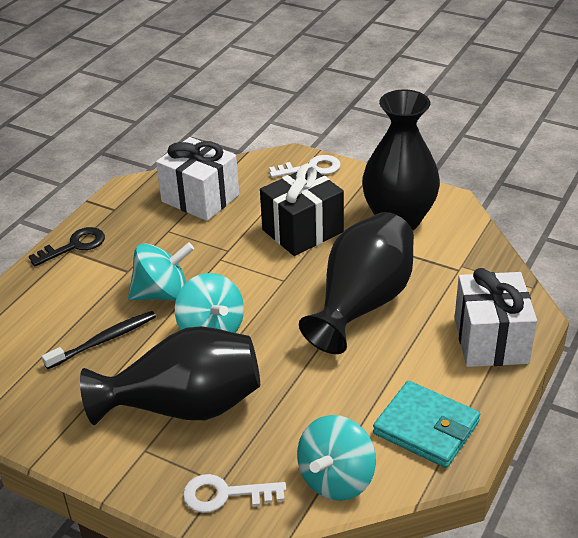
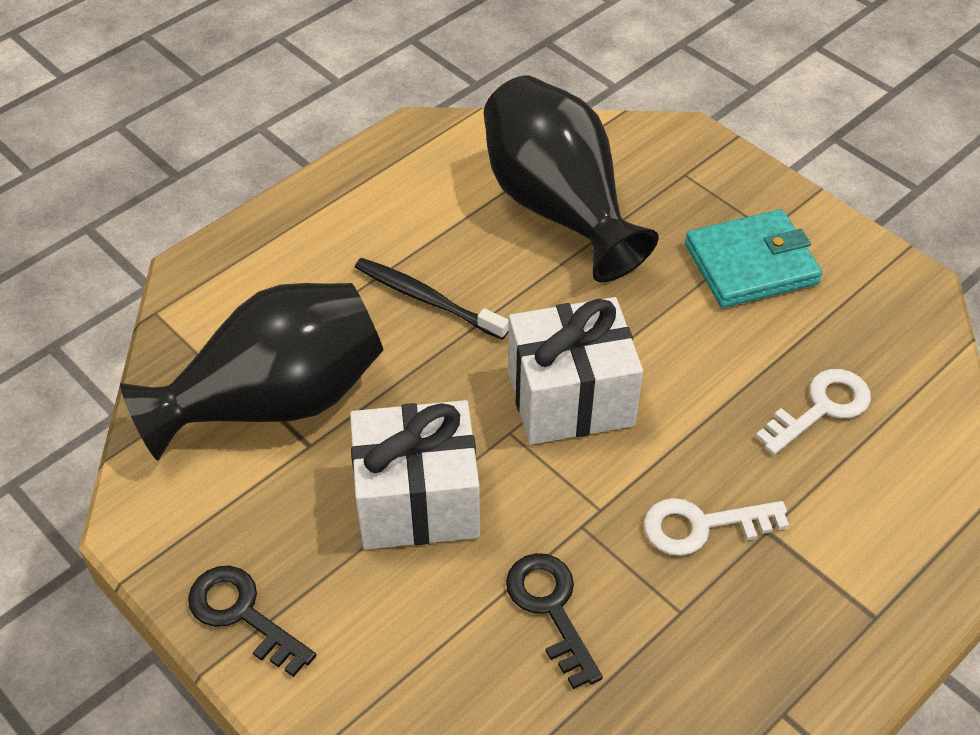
black gift: [260,163,344,256] = 1 -> none = 0
black key: [29,227,105,266] = 1 -> [188,566,316,677] [506,553,603,689] = 2
black vase: [80,326,260,425] [299,212,414,354] [362,89,440,230] = 3 -> [120,283,383,461] [483,76,658,282] = 2
turquoise spinning top: [128,242,194,301] [175,273,244,333] [297,415,376,501] = 3 -> none = 0

